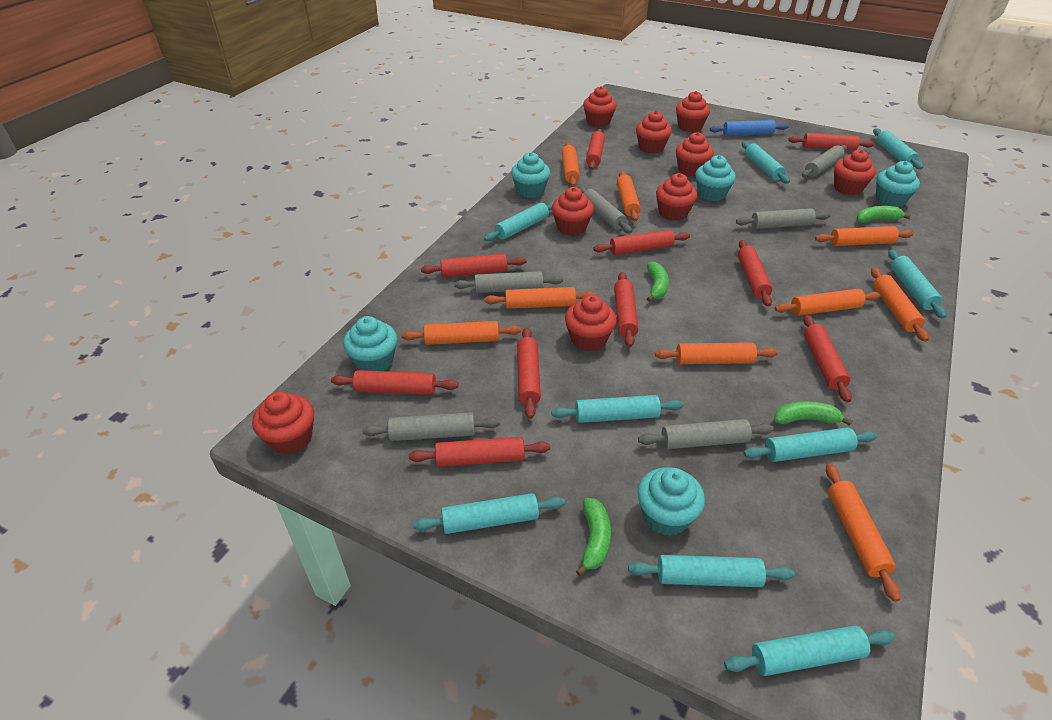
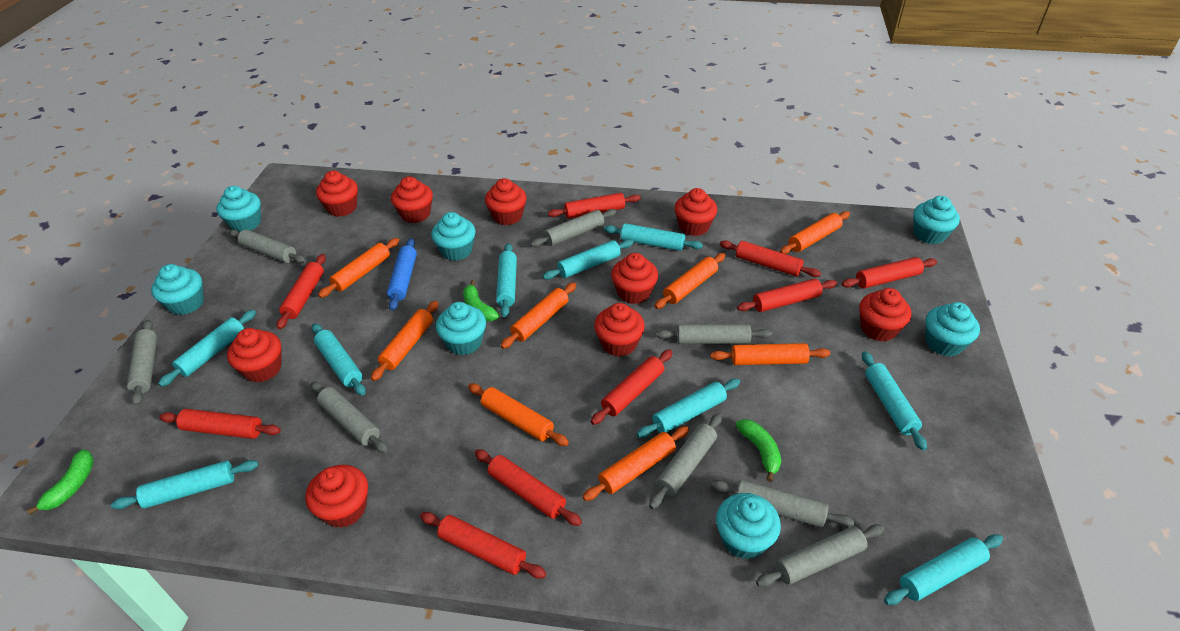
green banana: [576,498,611,576] [646,262,669,302] [774,401,852,426] [856,206,911,223] = 4 -> [27,450,94,515] [463,280,499,321] [736,419,781,482] = 3
grey rolling pin: [362,412,500,441] [454,271,563,293] [578,186,632,233] [638,419,774,449] [736,208,830,229] [802,145,847,178] = 6 -> [127,320,157,406] [229,230,306,263] [311,382,388,453] [530,209,617,247] [649,413,722,509] [656,324,772,344] [711,480,855,527] [756,524,884,587] = 8
orange rolling pin: [402,321,521,345] [484,287,596,309] [562,142,580,187] [617,171,641,221] [655,342,778,364] [775,289,881,316] [815,226,914,246] [826,463,900,602] [871,268,929,342] = 9 -> [318,238,399,298] [371,301,438,381] [468,383,569,446] [501,282,576,349] [582,426,689,501] [654,253,725,309] [710,343,830,365] [780,211,850,254] = 8
red rolling pin: [331,370,459,395] [409,437,550,467] [421,254,526,277] [517,327,541,419] [586,129,605,170] [593,230,690,255] [614,272,638,347] [738,240,773,307] [788,133,874,151] [803,315,852,402] = 10 -> [159,409,281,439] [276,254,326,329] [420,512,546,579] [475,449,582,526] [548,193,641,219] [591,350,673,425] [720,240,821,277] [737,279,837,312] [842,257,937,289] = 9
turquoise cupcake: [343,316,397,371] [511,152,550,198] [637,467,705,536] [696,155,736,201] [876,161,920,207] = 5 -> [151,264,204,315] [216,186,261,232] [431,212,476,261] [436,302,486,355] [716,493,781,559] [913,196,960,244] [926,302,980,356] = 7

